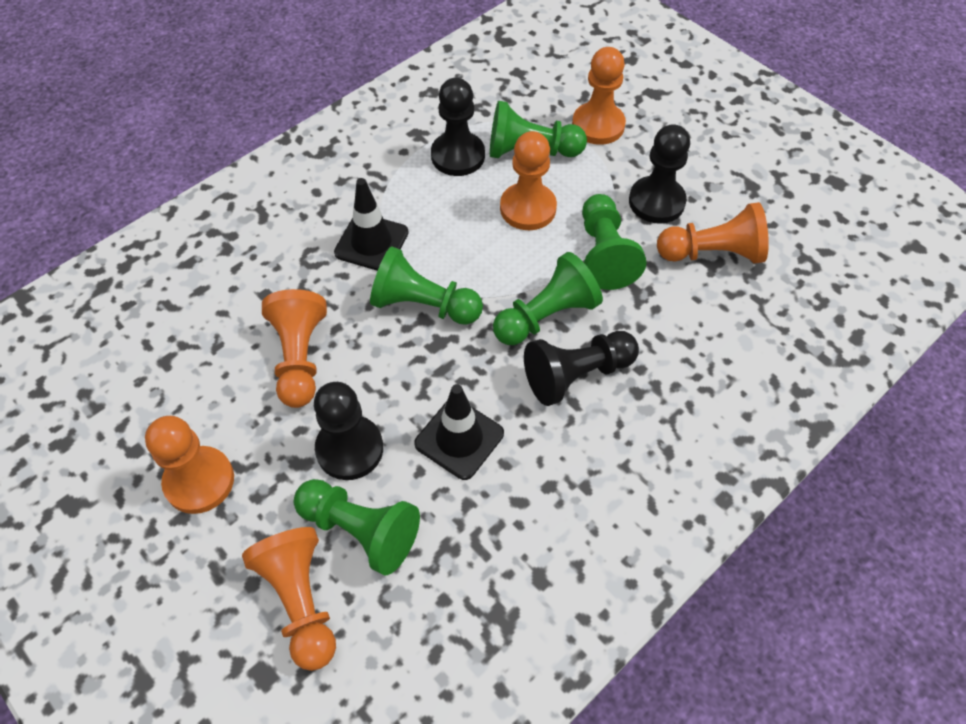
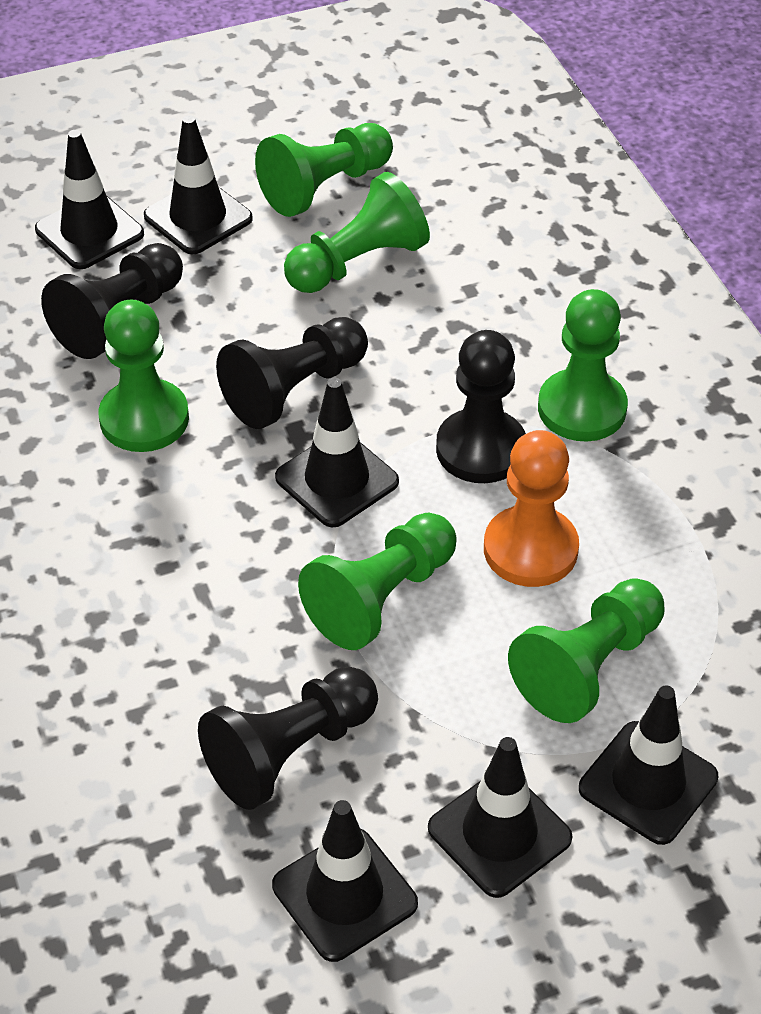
black traffic cone: [334,178,409,271] [414,384,504,480] = 2 -> [35,130,144,269] [144,115,253,255] [272,800,418,962] [275,378,399,528] [428,737,572,898] [579,685,718,845] = 6
green pawn: [294,479,420,576] [370,247,483,325] [490,101,587,158] [493,252,603,345] [582,194,646,290] = 5 -> [98,300,189,452] [255,123,393,217] [284,172,430,293] [298,513,456,650] [508,578,664,723] [538,289,628,441] = 6
orange pawn: [145,416,234,514] [242,527,336,671] [262,289,327,408] [500,131,557,230] [572,47,626,145] [657,202,769,263] = 6 -> [484,430,579,587] = 1

